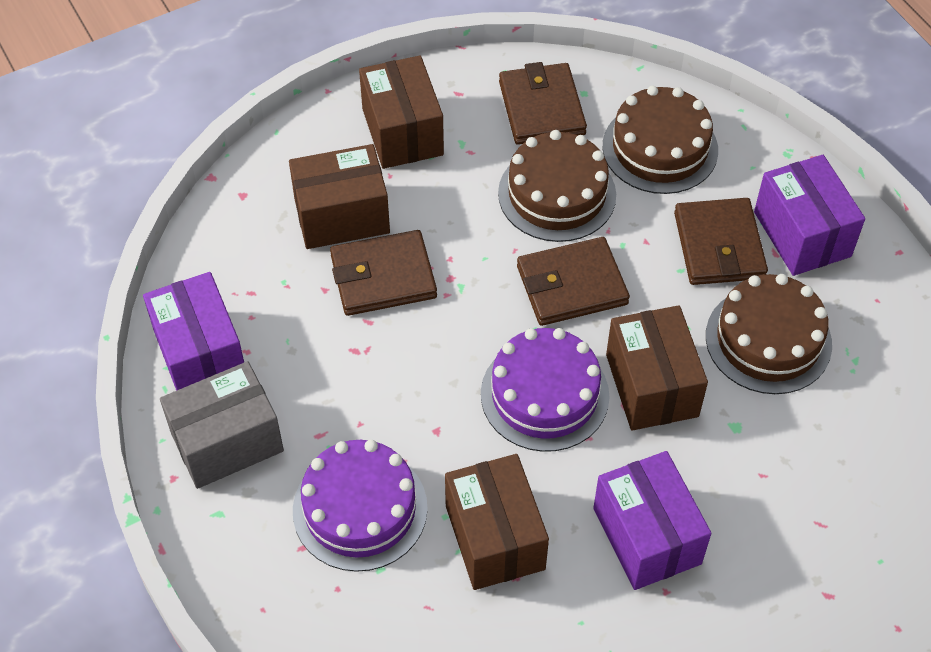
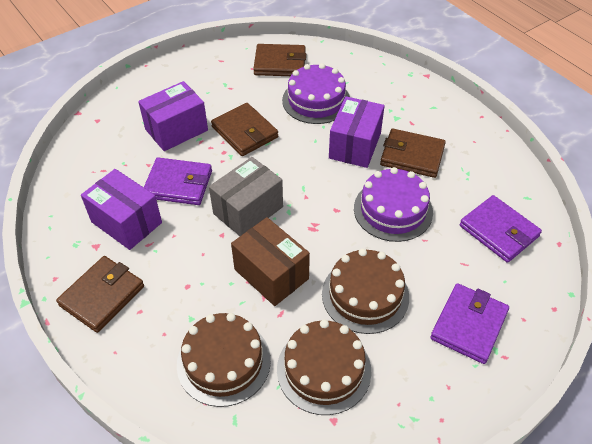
brown box: [289,144,390,249] [359,55,444,169] [445,454,549,590] [606,305,708,431] = 4 -> [231,217,310,306] = 1
purple wallet: none = 0 -> [144,157,212,205] [430,283,509,364] [460,195,542,263] = 3

